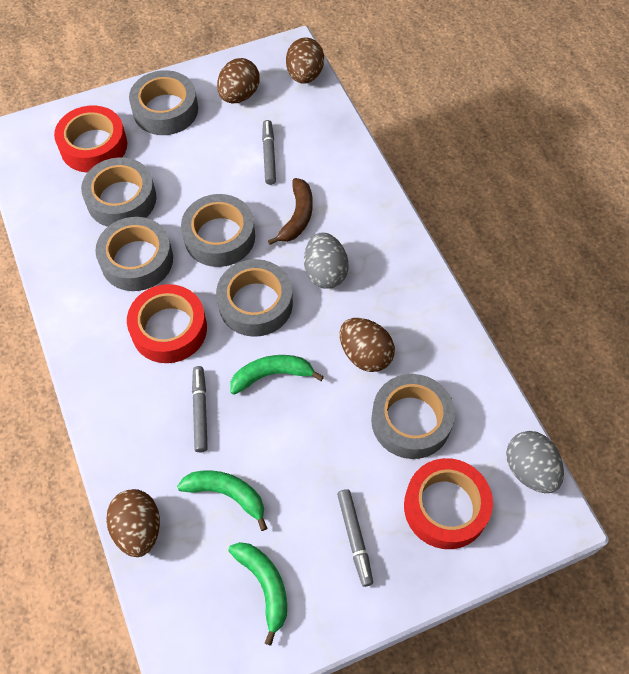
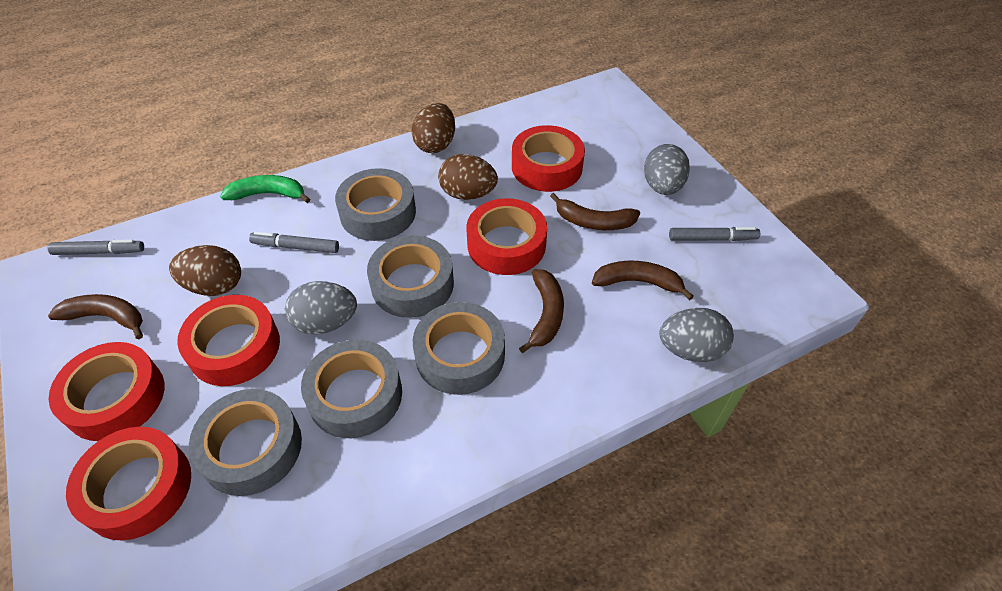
brown banana: [268,178,313,245] = 1 -> [48,294,143,339] [519,269,564,353] [550,193,640,230] [592,261,694,300] = 4
brown egg: [106,489,160,557] [217,58,260,103] [286,37,324,84] [340,318,395,372] = 4 -> [169,245,241,296] [411,103,455,153] [438,154,498,200] = 3
green banana: [177,470,267,531] [228,542,287,646] [230,355,324,395] = 3 -> [220,175,310,203] = 1
grey egg: [304,233,349,289] [506,431,564,493] = 2 -> [285,281,357,334] [644,144,690,195] [659,308,734,362] = 3
grey tape: [81,157,156,227] [95,217,173,291] [129,70,198,135] [181,194,255,267] [216,259,293,337] [371,374,455,459] = 6 -> [189,389,302,496] [301,340,402,438] [335,168,416,241] [367,235,454,318] [413,302,505,395] = 5
red tape: [54,105,127,173] [127,284,207,363] [404,458,493,549] = 3 -> [49,342,165,441] [66,427,191,540] [177,295,280,386] [467,198,547,275] [512,125,585,192] = 5

